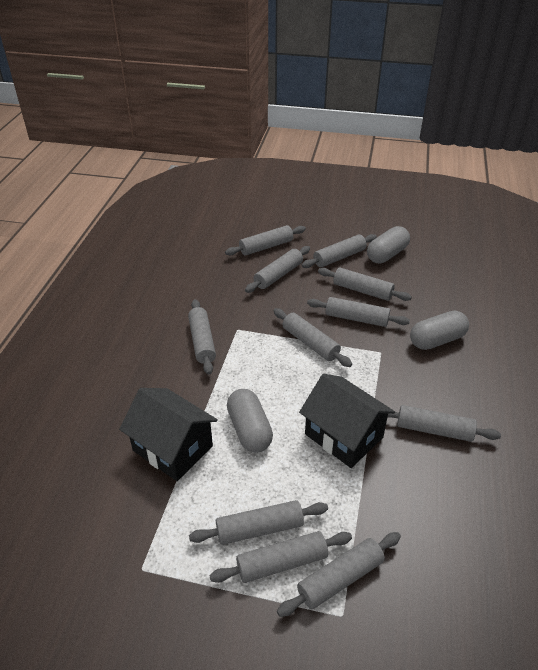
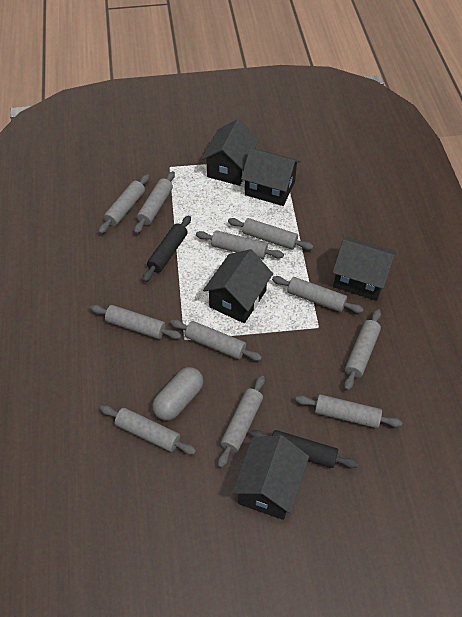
black house: [119,388,218,481] [299,374,395,468] = 2 -> [201,119,259,186] [203,249,273,323] [232,435,309,520] [241,148,301,206] [332,237,396,301] = 5
black rolling pin: none = 0 -> [143,216,191,282] [250,430,358,468] = 2
grey capsule: [227,389,273,453] [367,226,410,263] [410,311,469,350] = 3 -> [153,367,203,420] = 1

